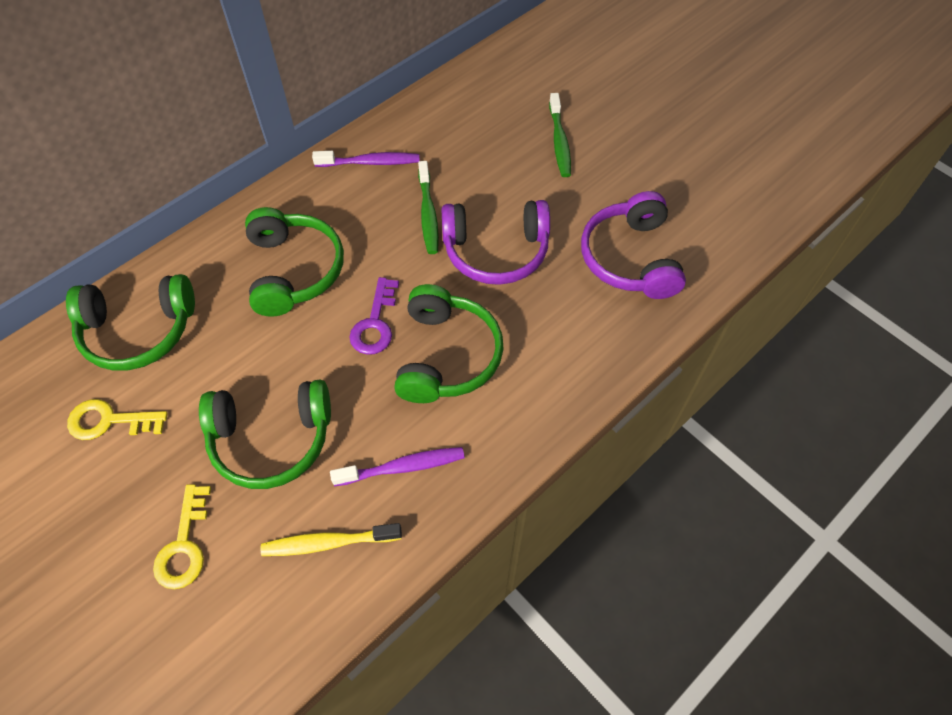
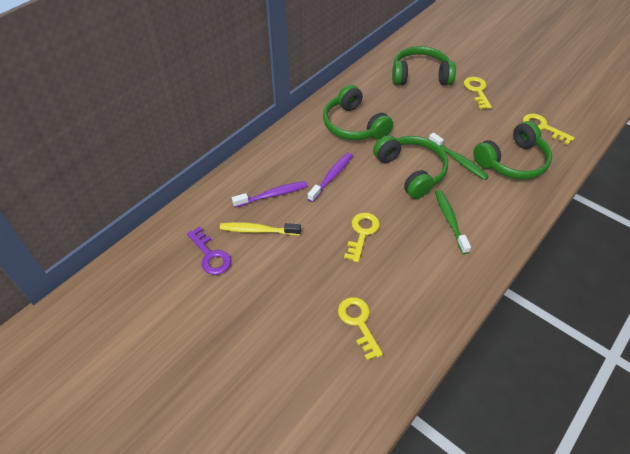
purple headphones: [442,200,550,285] [581,191,686,299] = 2 -> none = 0
yellow key: [67,399,168,440] [153,484,211,589] = 2 -> [338,297,383,361] [344,212,380,262] [464,77,492,109] [523,114,575,145] = 4

